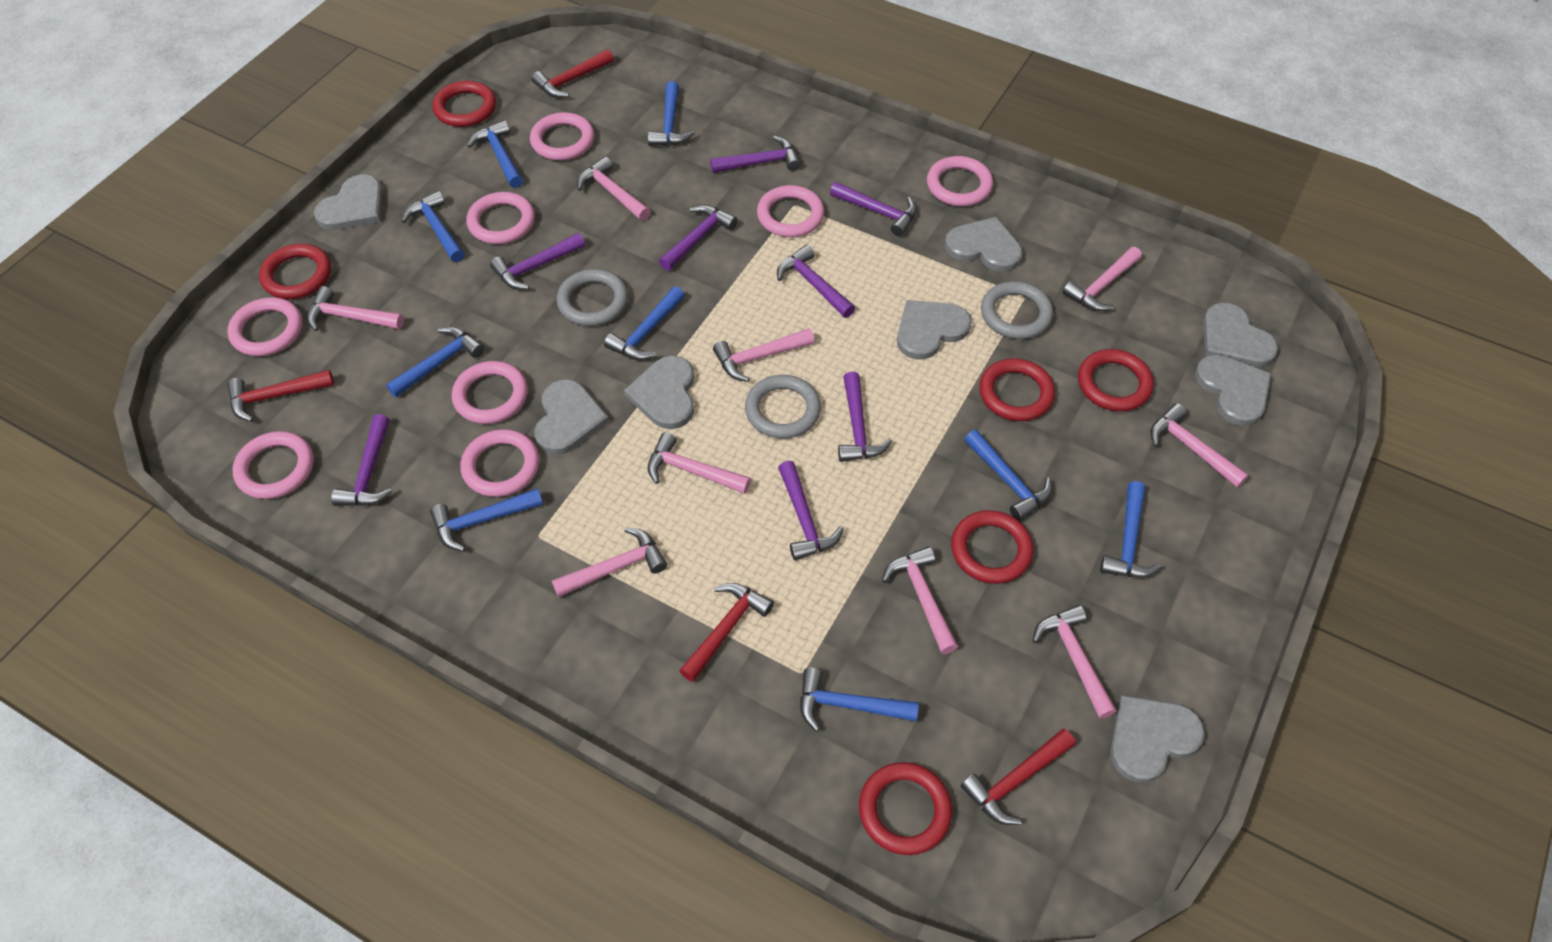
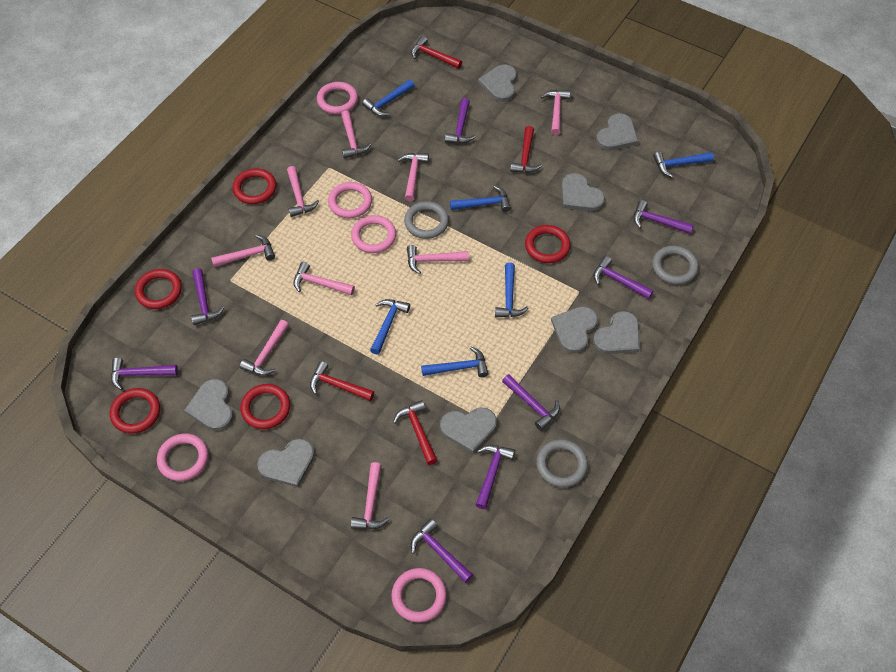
blue hammer: [386,327,484,398] [402,191,465,262] [430,488,543,552] [467,120,523,188] [604,286,685,360] [648,81,694,146] [800,668,919,732] [964,430,1052,521] [1100,481,1162,578] = 9 -> [362,80,415,116] [370,299,410,355] [421,347,489,377] [450,186,511,212] [495,263,528,317] [653,152,714,177] = 6
pink ring: [227,297,302,356] [232,431,314,499] [452,361,528,424] [460,429,539,497] [466,192,535,244] [530,112,594,160] [757,185,824,237] [927,156,993,206] = 8 -> [157,433,208,481] [317,82,358,114] [328,182,372,218] [351,215,396,253] [391,568,447,622] = 5
red ring: [259,244,331,299] [432,81,496,127] [859,762,952,855] [951,510,1034,584] [979,358,1055,421] [1078,349,1154,411] = 6 -> [110,388,160,434] [135,269,182,309] [233,168,276,204] [240,384,290,429] [525,225,571,263] = 5

